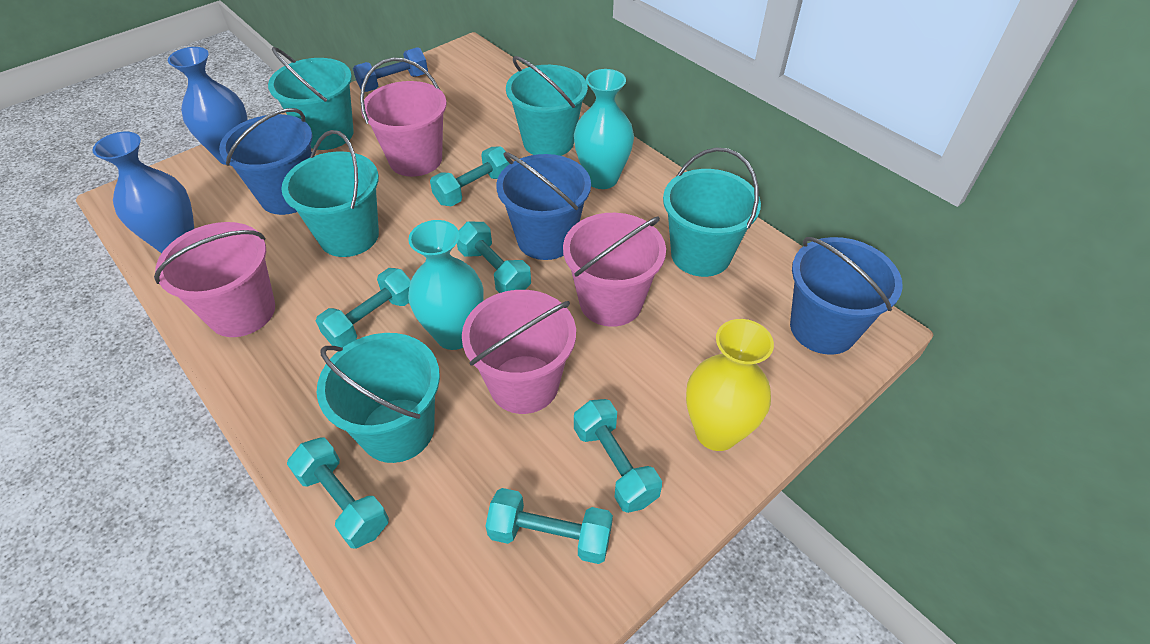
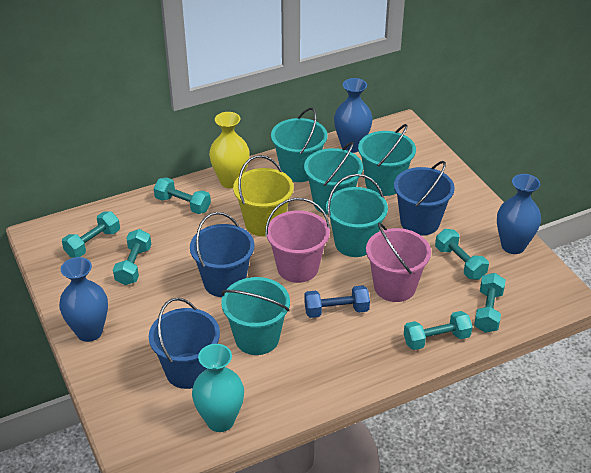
blue vase: [93,132,194,253] [168,47,248,165] = 2 -> [59,257,108,342] [334,78,373,153] [497,174,541,254] = 3
pink bucket: [154,222,275,337] [360,57,447,177] [462,290,576,414] [563,213,666,327] = 4 -> [265,198,330,283] [366,222,431,302] = 2
turquoise vase: [408,220,483,350] [574,69,634,189] = 2 -> [192,344,244,432] = 1
yellow bucket: none = 0 -> [233,155,294,237] = 1

